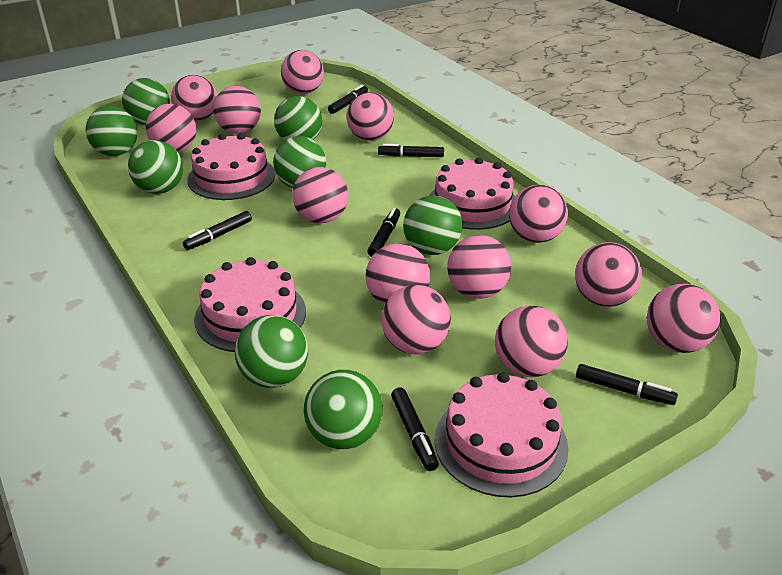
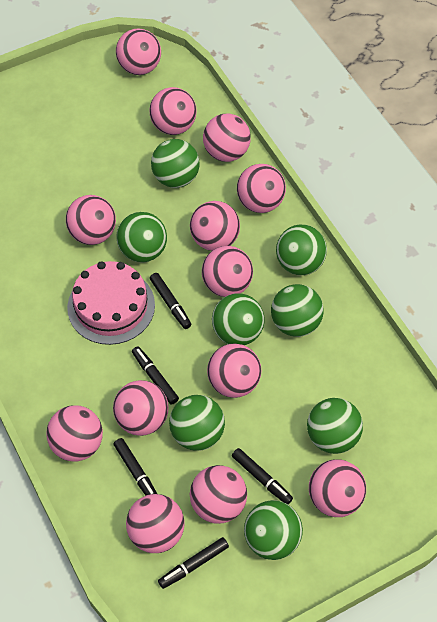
black marker: [183,211,252,250] [328,85,368,114] [367,208,400,257] [378,144,444,157] [391,387,439,471] [576,364,678,405] = 6 -> [114,438,157,496] [132,346,179,405] [150,273,192,329] [158,537,229,589] [232,448,293,504] = 5
pink cake: [187,133,275,200] [194,257,306,352] [429,158,515,230] [435,372,569,497] = 4 -> [67,261,155,345] = 1

